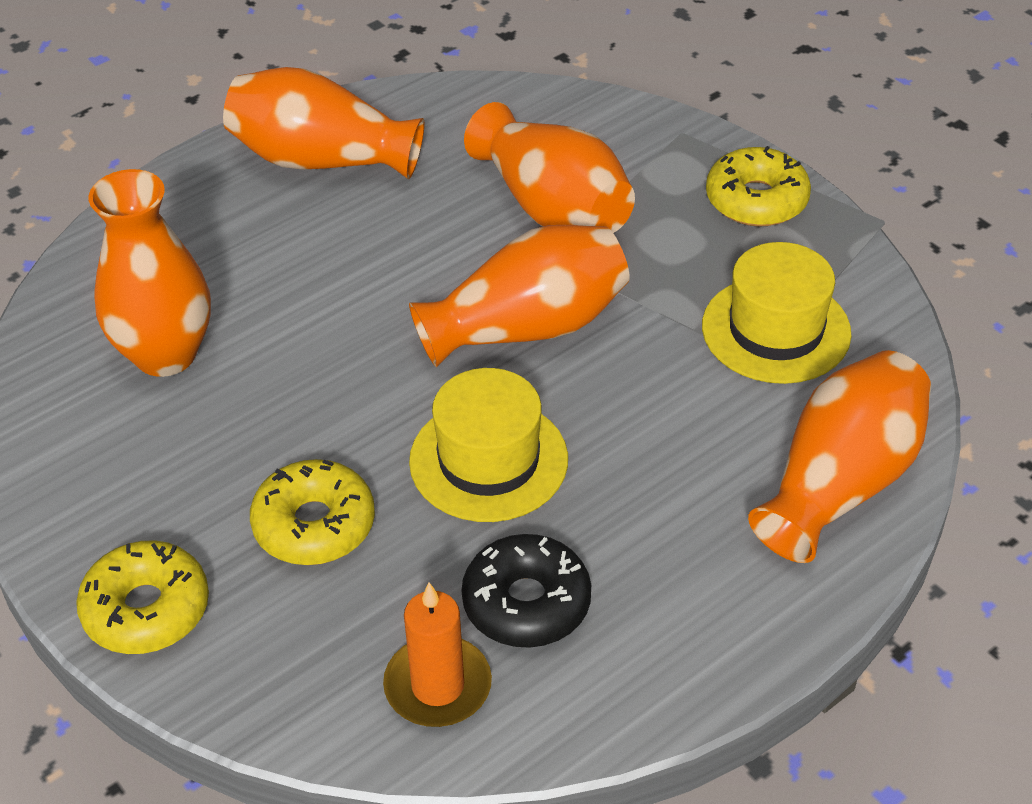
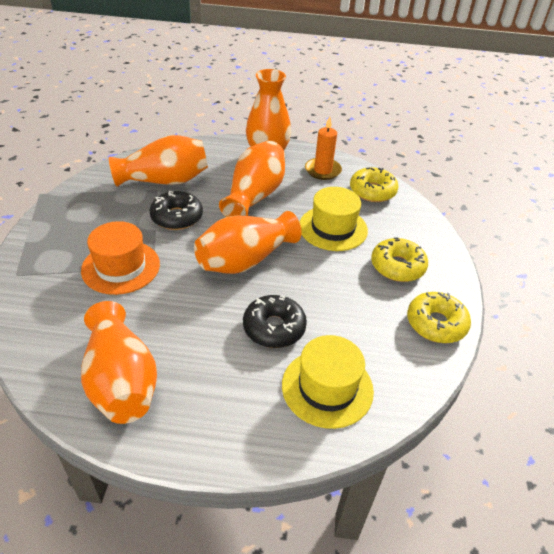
black donut: [462,534,591,648] = 1 -> [150,191,203,230] [243,295,307,348] = 2
orange hat: none = 0 -> [81,221,160,295] = 1

